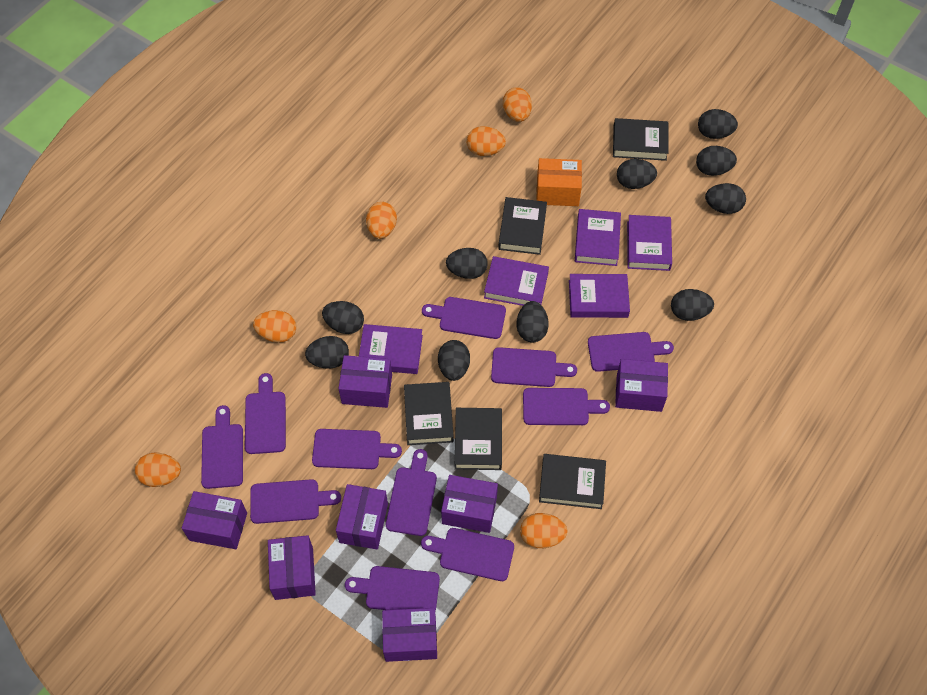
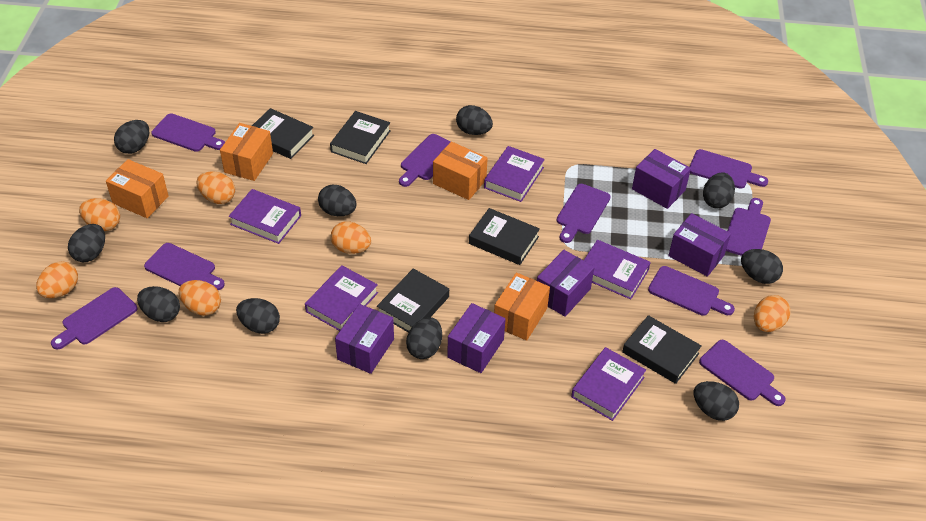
orange box: [536,158,582,206] = 1 -> [106,159,168,218] [220,123,273,181] [433,141,488,200] [494,273,550,341] = 4
purple box: [182,491,247,549] [268,535,316,600] [336,484,388,549] [338,355,392,408] [382,608,437,662] [441,475,498,533] [615,359,668,412] = 7 -> [335,304,394,374] [447,303,506,373] [537,250,594,317] [632,149,691,209] [668,213,731,277] = 5
purple cutting board: [201,405,243,489] [245,373,286,454] [250,479,341,524] [312,429,402,469] [345,566,440,611] [386,449,437,536] [421,528,514,581] [422,297,506,339] [491,347,577,387] [523,388,610,425] [588,332,674,372] = 11 -> [51,287,137,350] [144,243,225,290] [151,113,225,152] [399,134,451,187] [557,184,611,243] [648,266,735,316] [689,149,768,189] [699,340,785,406] [726,198,771,256] = 9

